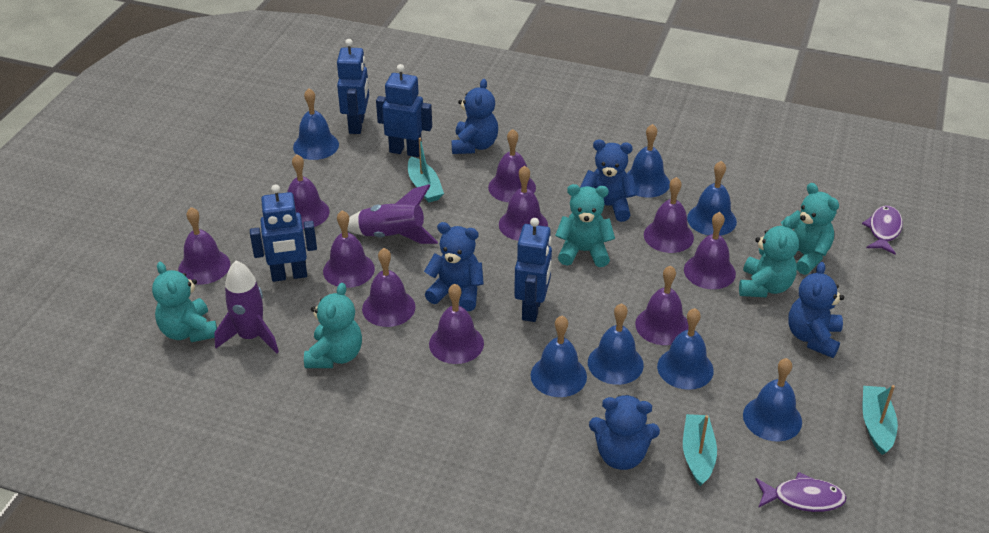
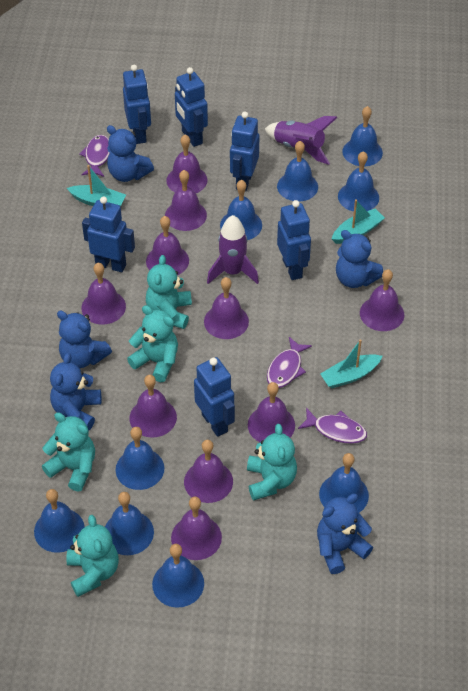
blue bell: [293,88,339,160] [530,316,587,397] [588,303,644,385] [627,124,670,198] [657,308,714,390] [687,161,737,236] [743,358,802,442] = 7 -> [34,489,85,553] [105,492,154,555] [116,427,164,490] [152,544,204,608] [220,180,262,240] [277,141,318,202] [319,453,369,513] [338,151,379,212] [342,106,383,166] = 9
blue robot: [250,184,317,282] [337,39,369,134] [376,64,432,157] [514,218,552,322] = 4 -> [82,197,135,272] [123,65,151,144] [175,67,208,147] [194,357,235,437] [230,112,259,191] [277,200,311,280] = 6
purple fish: [755,472,846,512] [862,206,903,254] = 2 -> [79,135,110,177] [267,337,312,388] [298,408,367,444] = 3

